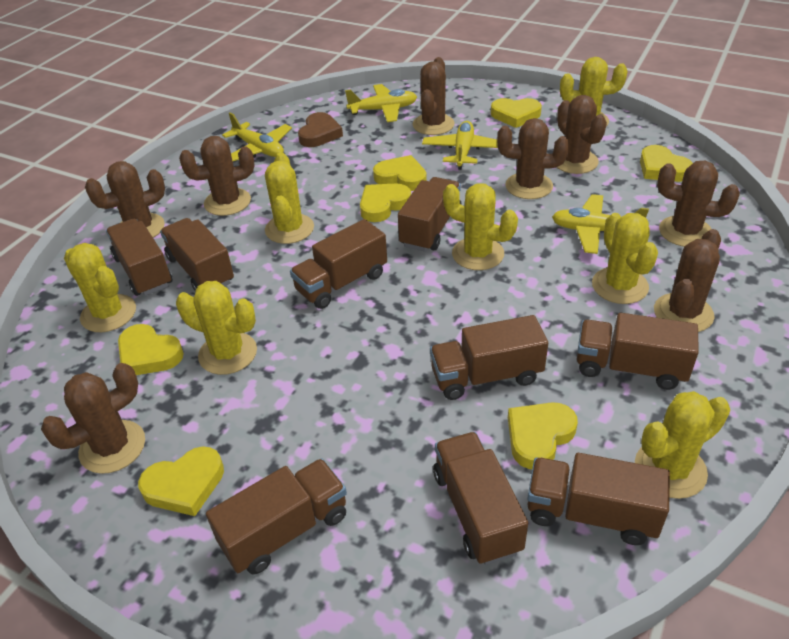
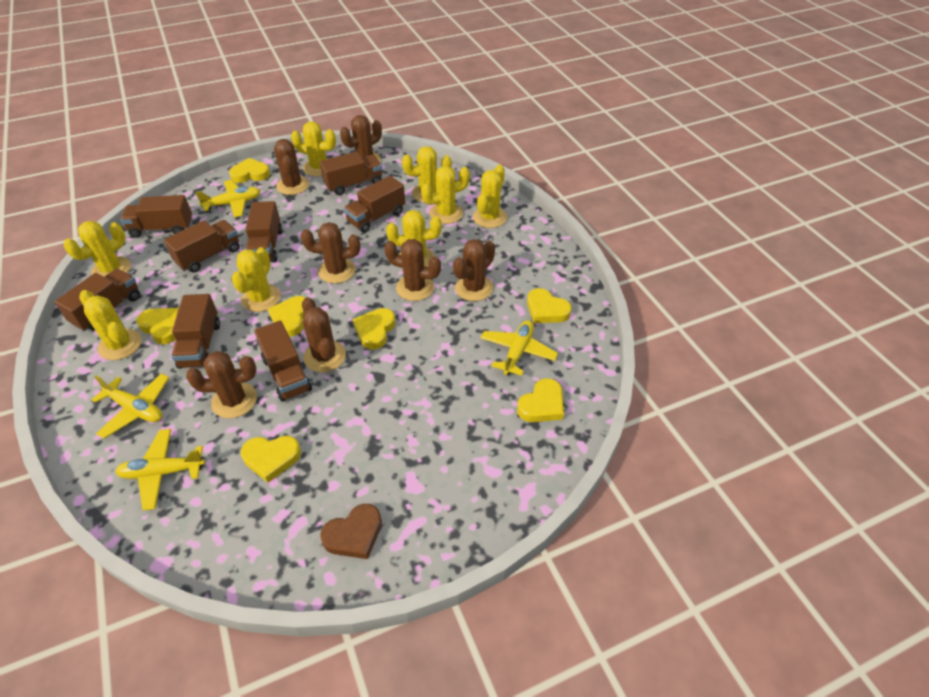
brown cactus: [41,363,145,474] [85,161,165,238] [179,136,255,216] [413,57,455,135] [497,118,570,199] [556,95,607,174] [654,229,721,332] [657,161,740,247] = 8 -> [186,351,257,418] [274,139,309,195] [301,222,360,284] [302,297,346,372] [340,115,382,162] [384,239,441,301] [453,239,495,301] = 7
brown truck: [106,219,172,296] [160,218,234,291] [206,458,347,575] [290,219,387,309] [398,177,462,252] [430,315,548,400] [433,432,528,565] [527,453,670,545] [577,312,699,390] = 9 -> [54,269,140,331] [120,195,192,238] [164,220,240,273] [171,294,220,369] [245,201,283,263] [254,321,312,402] [319,152,382,195] [343,176,405,233] = 8
yellow cactus: [64,243,136,332] [176,281,257,375] [265,152,314,244] [443,183,518,270] [560,57,628,126] [592,213,658,304] [635,391,730,499] = 7 -> [64,221,131,277] [79,290,142,360] [232,247,281,312] [291,121,336,177] [386,210,442,267] [402,146,452,203] [421,166,470,224] [473,165,507,228] = 8

